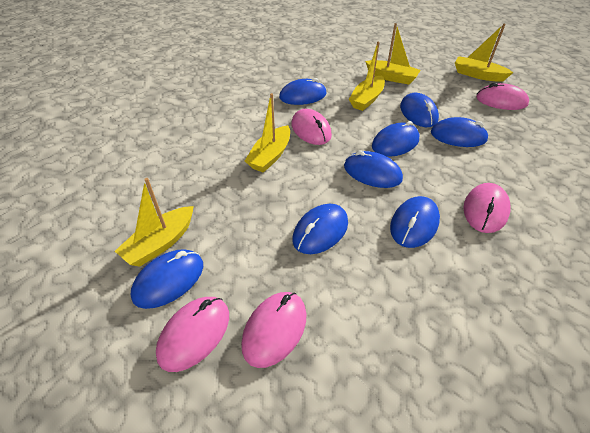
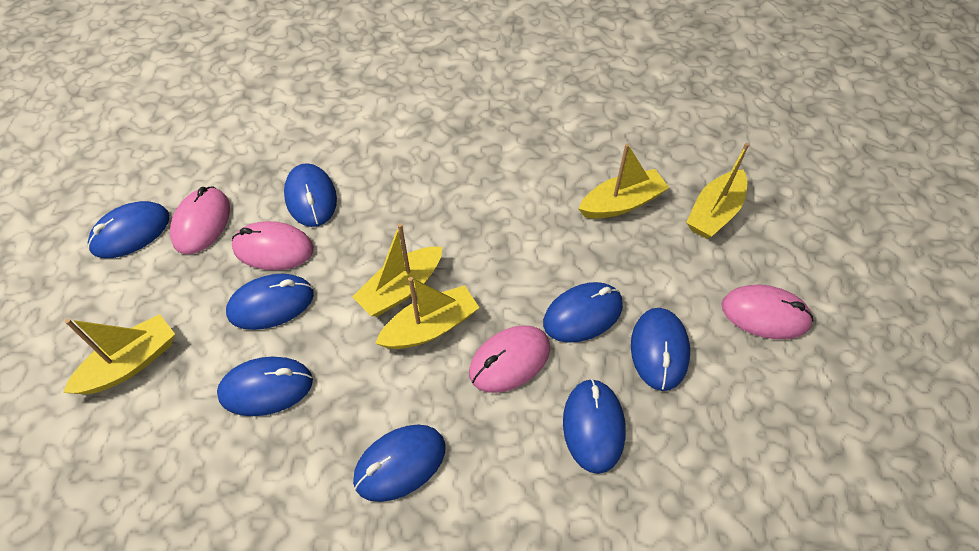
pink mouse: [156,297,229,372] [241,292,306,368] [291,109,332,145] [464,183,511,233] [476,83,529,110] = 5 -> [170,186,230,254] [232,221,314,270] [469,325,550,393] [721,285,813,339] = 4

